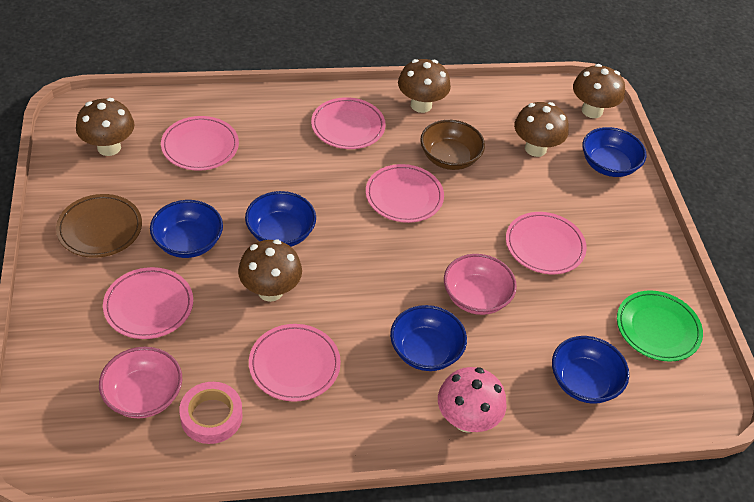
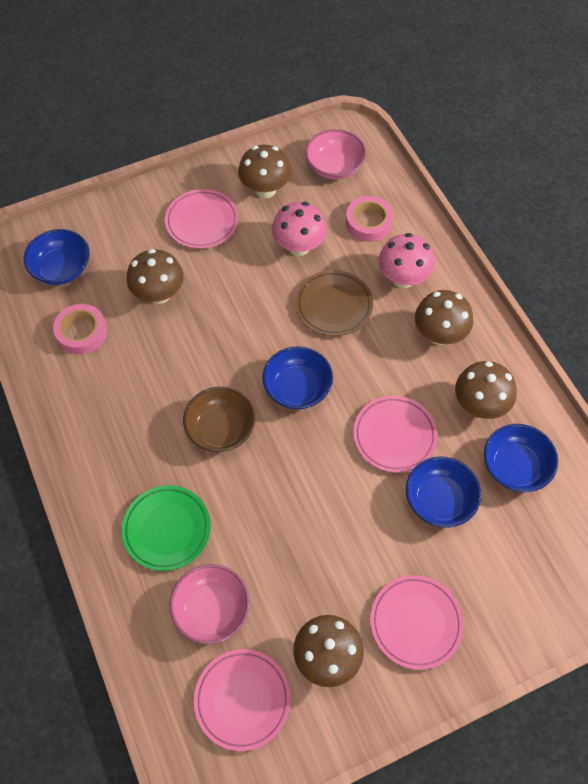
blue bowl: [150,200,223,258] [245,191,316,247] [390,305,467,371] [552,336,629,404] [582,127,647,177] = 5 -> [24,229,90,285] [262,346,333,410] [406,456,481,528] [484,424,558,492] = 4
pink mushroom: [438,367,507,433] = 1 -> [272,202,327,256] [378,233,435,288] = 2
pink plate: [103,267,193,339] [161,116,239,171] [249,324,341,402] [311,97,386,149] [366,164,444,223] [506,212,587,274] = 6 -> [165,189,239,249] [194,649,291,751] [353,396,438,473] [370,575,464,670] = 4
pink tape: [179,382,242,444] = 1 -> [53,304,107,354] [346,196,394,242] = 2

